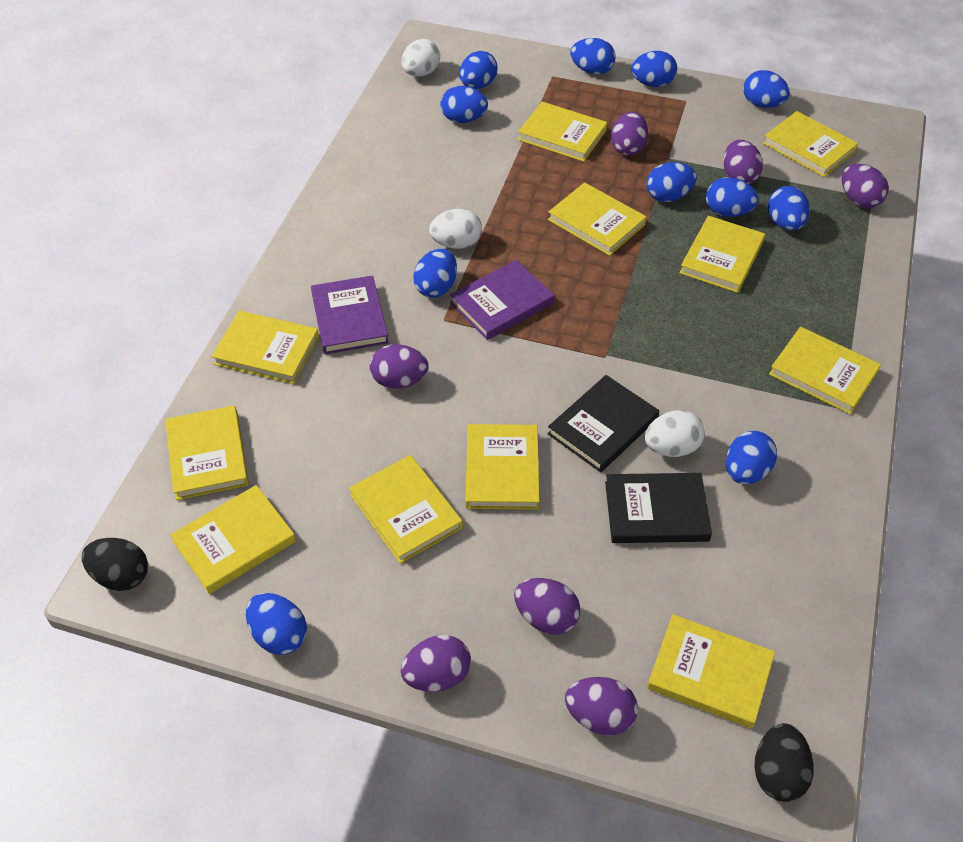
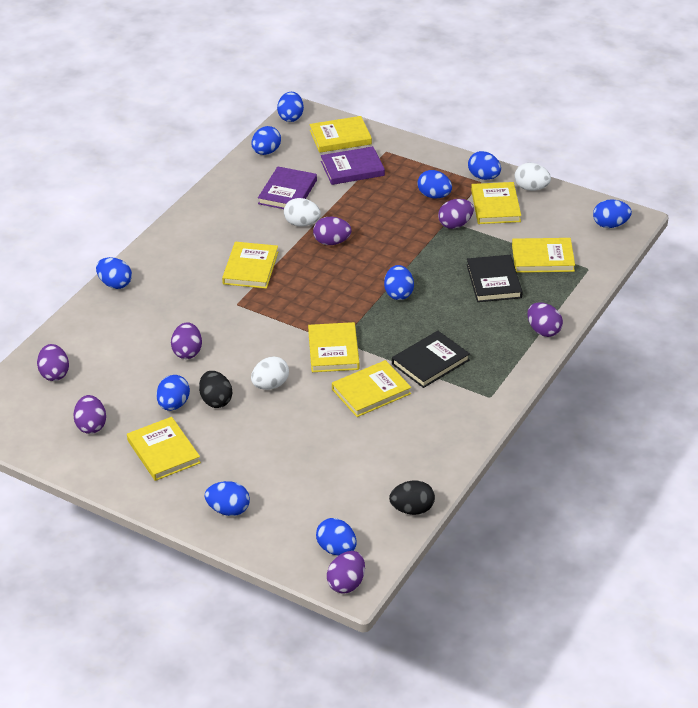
blue egg: [246,593,307,655] [413,249,457,298] [440,86,488,123] [459,51,498,89] [570,38,616,75] [631,51,677,87] [646,162,697,202] [706,177,758,217] [726,431,777,484] [743,70,790,108] [768,186,810,231] = 11 -> [96,257,132,289] [156,375,190,411] [205,481,250,516] [252,126,281,155] [277,92,304,122] [316,518,357,556] [384,265,414,300] [417,170,452,199] [468,151,501,180] [593,199,632,228] = 10
yellow book: [165,405,249,500] [170,485,296,594] [211,310,319,384] [349,455,463,564] [466,424,539,510] [518,102,607,162] [548,182,646,256] [647,614,775,728] [680,216,765,293] [763,111,858,177] [769,327,881,414] = 11 -> [127,417,201,481] [222,242,278,289] [308,322,360,372] [309,116,372,153] [332,360,411,417] [471,182,521,224] [512,238,575,273] = 7

